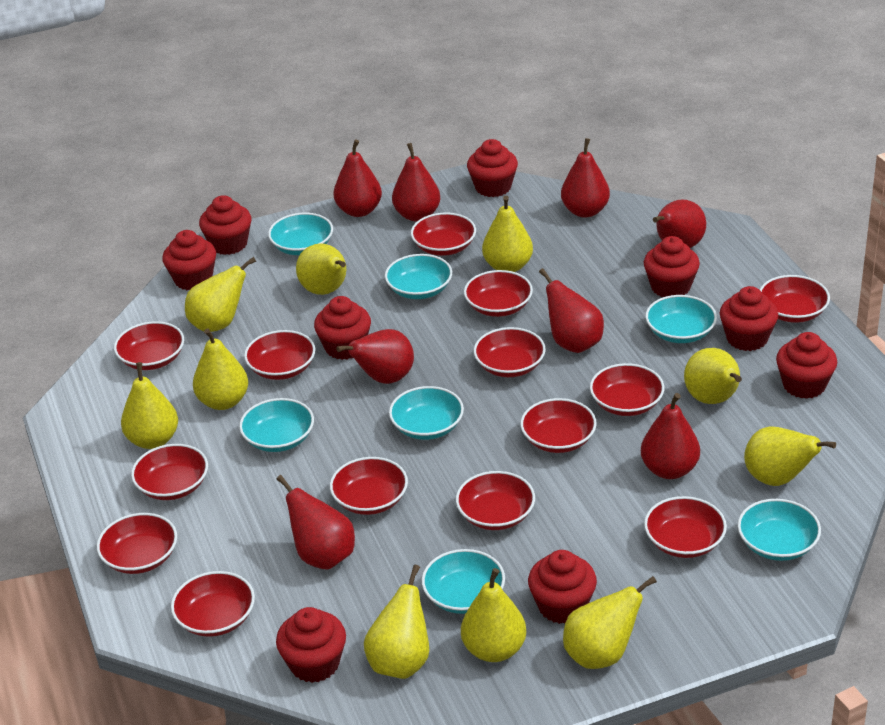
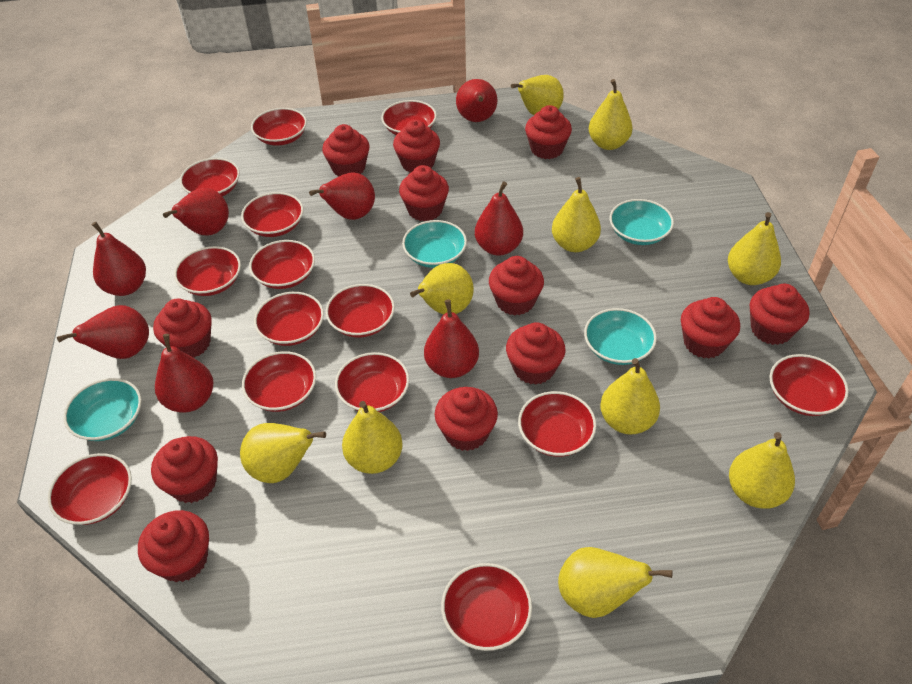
red cupcake: [162,230,216,290] [199,195,252,255] [276,607,346,683] [314,296,371,360] [467,139,518,197] [528,550,597,624] [644,236,700,297] [720,286,778,351] [776,332,837,399] = 9 -> [138,510,209,582] [151,436,218,503] [153,299,212,358] [322,124,370,177] [393,120,440,173] [399,165,449,221] [435,387,498,451] [489,256,544,316] [506,322,566,385] [525,105,572,159] [681,297,740,358] [750,284,809,345] = 12
turquoise bowl: [239,398,314,452] [268,213,333,255] [385,254,452,299] [389,386,464,440] [422,549,505,614] [645,295,717,343] [738,499,821,561] = 7 -> [63,378,142,441] [402,220,467,268] [584,308,657,365] [610,199,674,245] = 4

